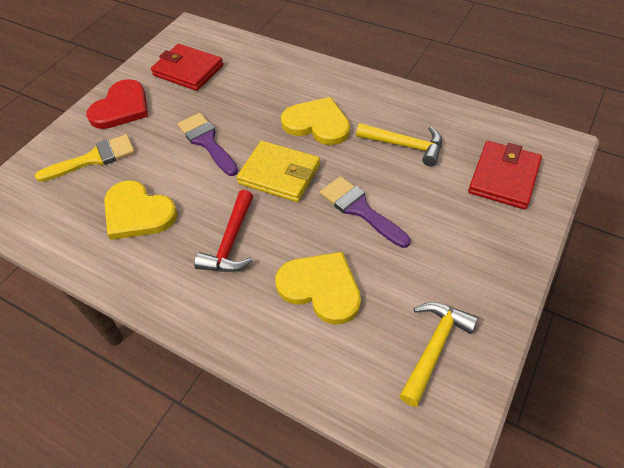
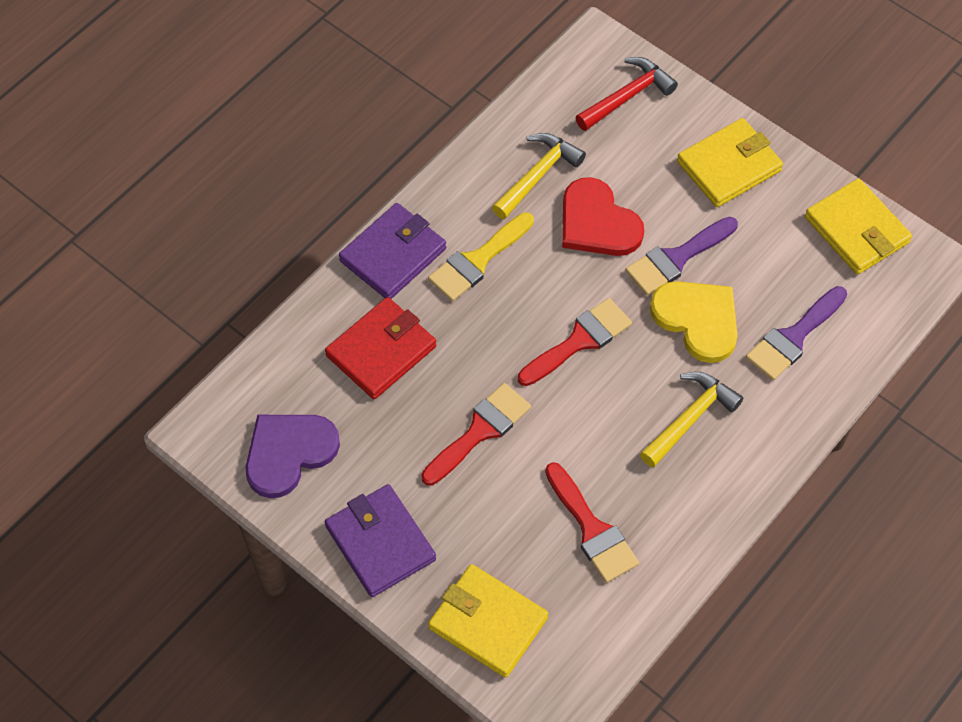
purple heart: none = 0 -> [245,415,340,498] = 1
purple wallet: none = 0 -> [325,484,436,597] [339,203,446,299] = 2
red brush: none = 0 -> [421,383,531,486] [518,298,632,386] [545,462,639,583] = 3
red wallet: [151,44,223,91] [468,141,542,209] = 2 -> [325,297,436,399] = 1
yellow heart: [104,180,177,240] [275,252,361,325] [281,97,350,145] = 3 -> [650,281,738,363] = 1
yellow wallet: [237,141,320,202] = 1 -> [428,564,548,678] [677,118,783,207] [805,178,912,275] = 3

